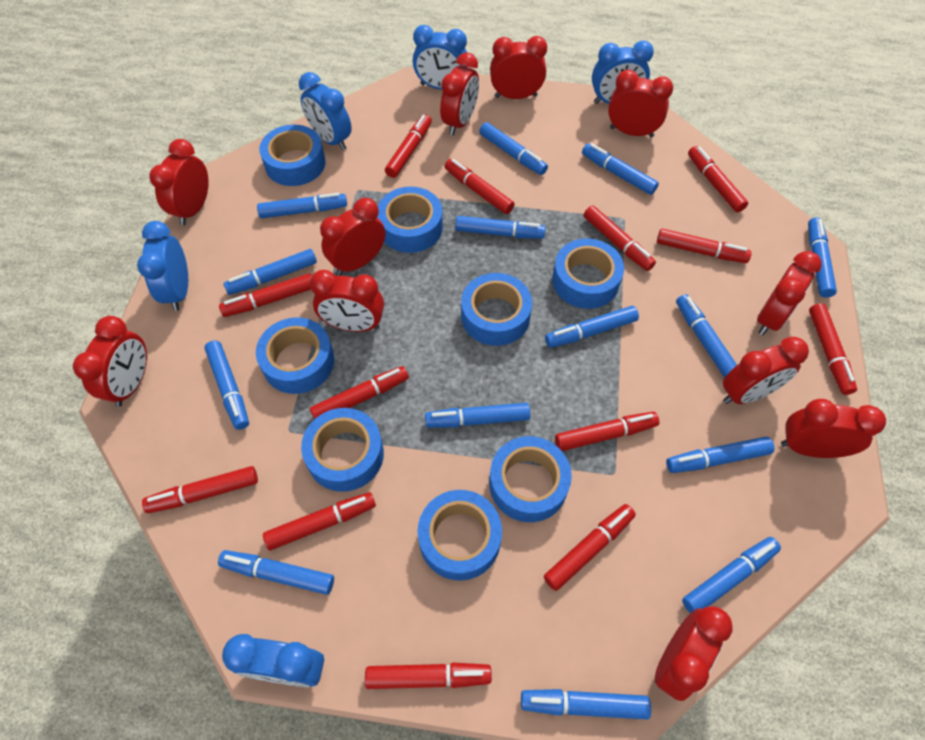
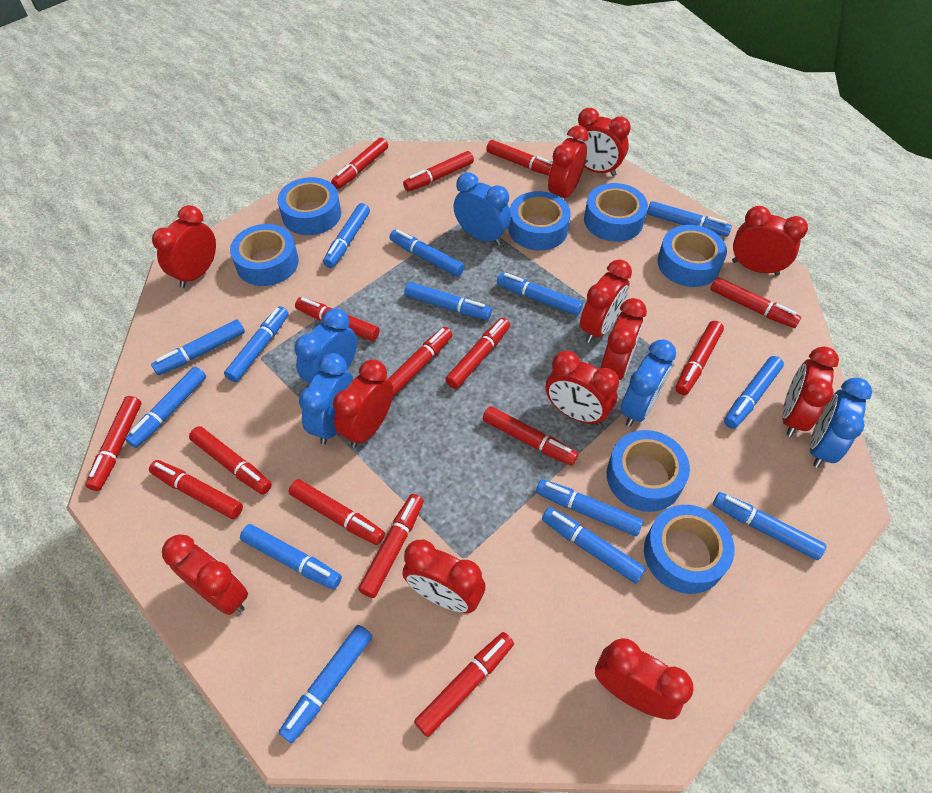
blue tape: [256,317,334,394] [259,125,326,186] [301,408,384,492] [377,187,443,253] [418,490,502,581] [461,273,532,346] [489,436,572,522] [552,239,624,309] = 8 -> [230,224,299,286] [278,177,341,235] [508,191,571,251] [584,183,648,242] [607,430,690,512] [644,505,735,594] [657,225,727,287] = 7
red clock: [73,316,147,407] [149,139,209,225] [310,270,384,332] [320,198,385,275] [440,53,479,135] [490,36,547,99] [608,70,673,138] [654,606,732,701] [723,337,809,404] [757,251,822,335] [781,399,886,458] = 11 -> [152,205,216,288] [162,534,248,615] [333,359,393,448] [402,540,485,613] [545,351,619,425] [548,126,589,198] [573,108,631,176] [580,260,632,343] [595,638,694,720] [601,298,647,380] [732,206,808,276] [782,346,839,437] = 12
red marker: [142,466,258,513] [219,273,312,317] [263,492,376,550] [310,366,409,419] [365,662,492,689] [385,114,432,178] [445,159,515,214] [544,504,636,591] [555,412,659,451] [583,206,656,271] [657,229,752,263] [688,146,748,212] [809,303,857,395] = 13 -> [85,396,141,491] [149,460,243,519] [189,426,272,494] [288,479,385,545] [295,297,379,341] [331,138,388,189] [358,494,424,598] [388,327,453,397] [403,151,474,191] [414,632,514,737] [445,318,510,389] [483,406,578,466] [486,140,552,176] [675,321,724,395] [710,277,801,328] = 15

